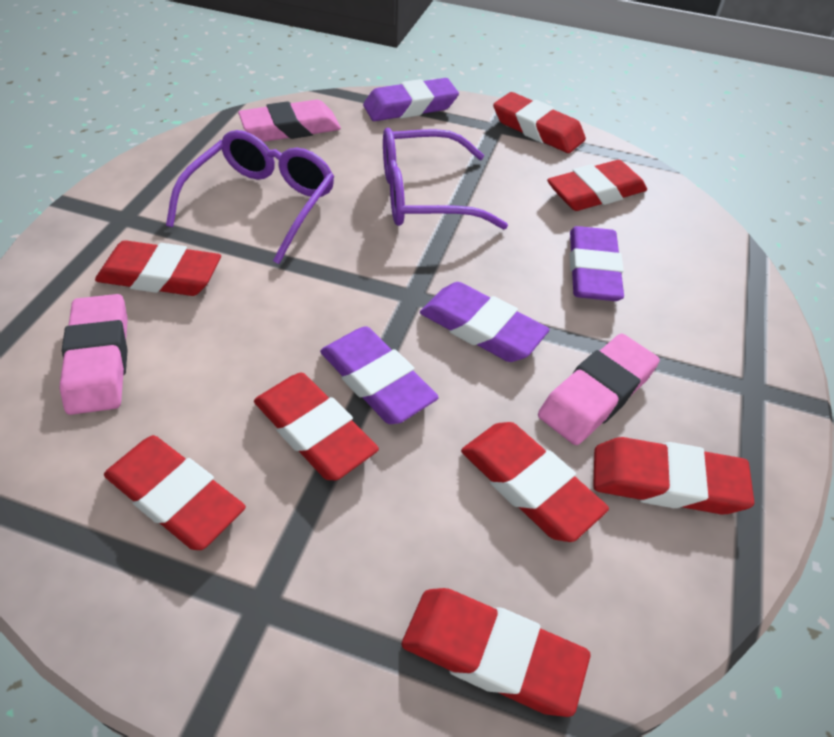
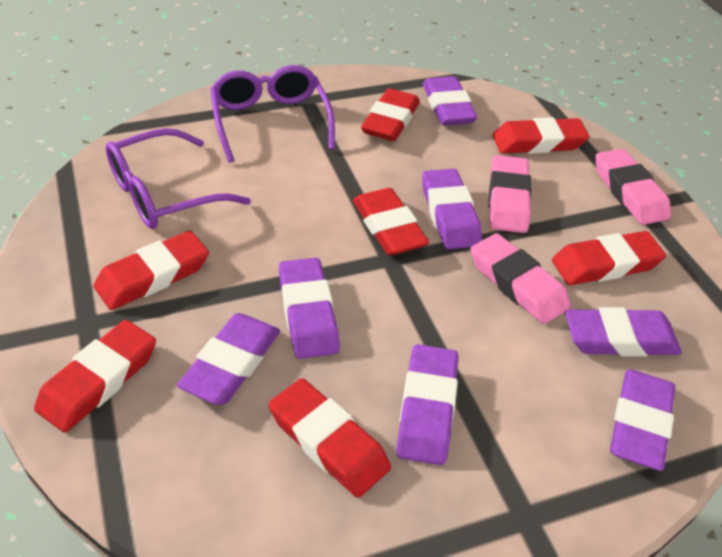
purple eraser: [320,326,439,424] [363,78,459,121] [420,282,550,362] [569,226,624,301] = 4 -> [177,313,280,405] [279,258,340,359] [396,344,459,465] [422,169,482,249] [423,76,478,126] [565,307,682,357] [610,370,676,471] = 7
red eraser: [95,240,221,296] [104,435,246,550] [254,373,379,480] [401,588,590,717] [461,422,609,542] [493,92,586,153] [547,160,647,211] [593,437,755,514] = 8 -> [34,320,156,433] [93,231,209,310] [268,378,391,498] [353,188,429,255] [361,88,420,141] [493,117,590,154] [552,231,666,285] = 7

